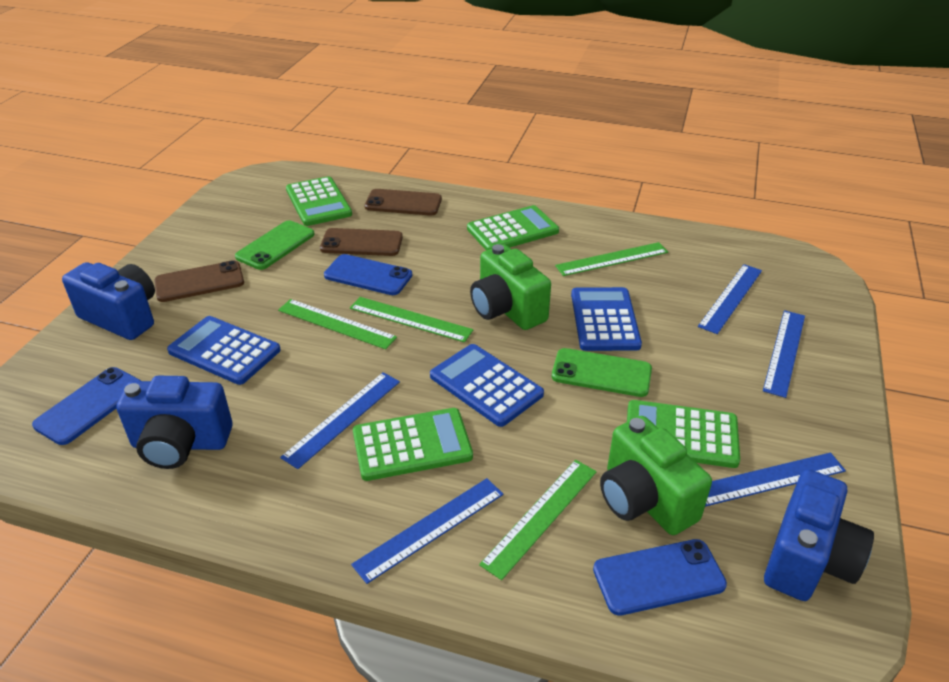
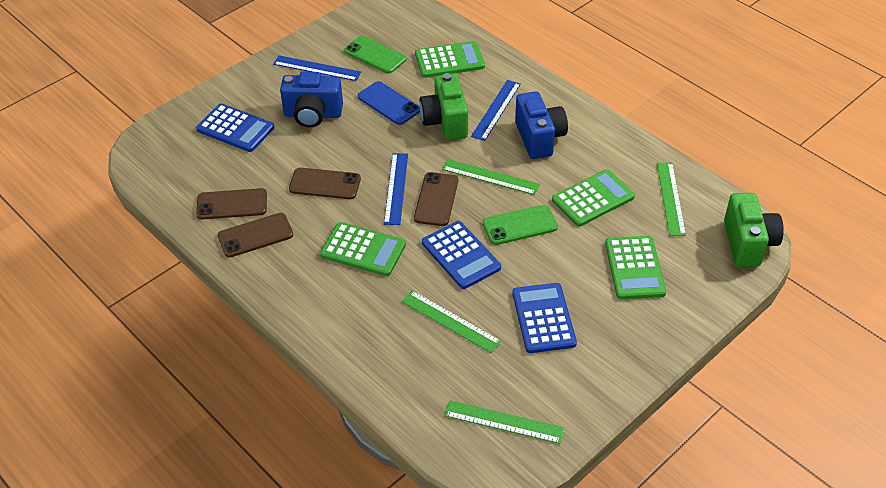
blue camera: [62,262,155,340] [116,376,233,469] [764,469,874,601] = 3 -> [280,72,343,127] [515,91,568,159] = 2
blue phone: [32,367,141,445] [324,254,412,295] [593,539,727,616] = 3 -> [358,81,420,125] = 1
blue ruler: [280,373,400,469] [351,478,503,584] [698,264,762,334] [705,452,846,507] [763,310,805,398] = 5 -> [273,55,361,81] [384,153,408,225] [471,80,521,141] = 3
brown phone: [154,260,244,302] [320,228,403,256] [364,189,442,216] = 3 -> [196,188,267,220] [217,213,293,257] [289,168,361,199] [414,172,458,226] = 4

